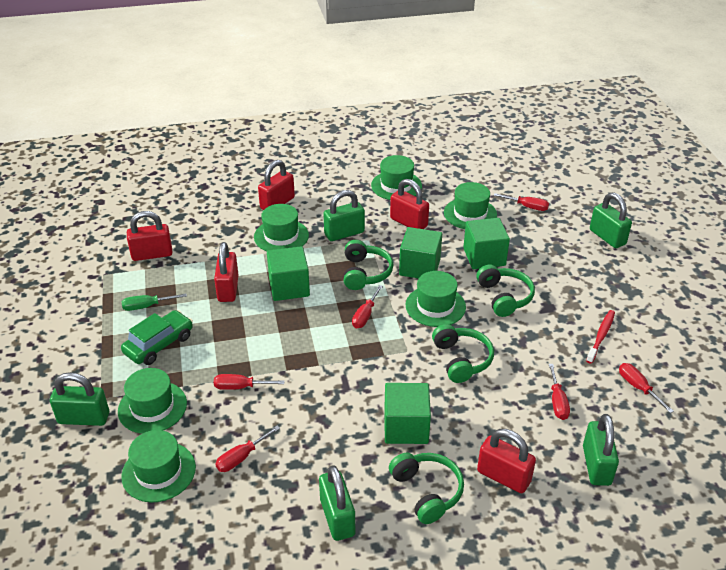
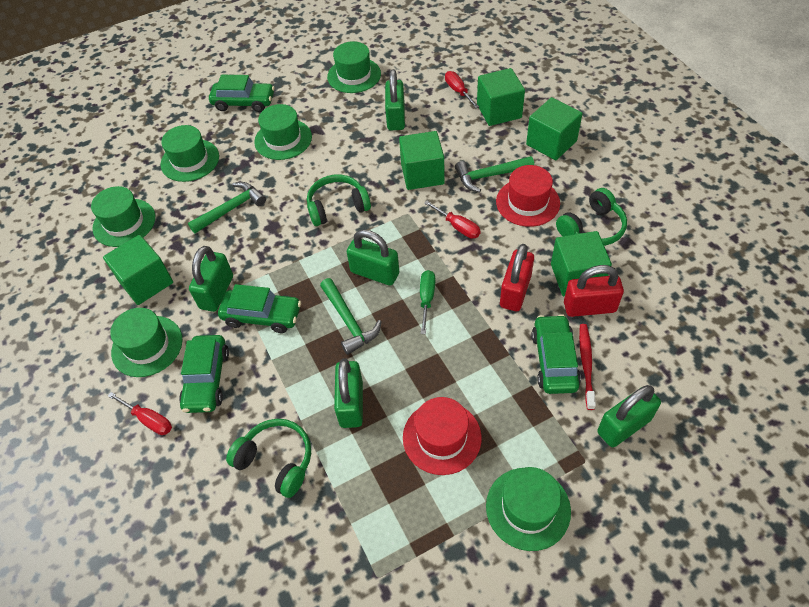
green car: [121,310,193,365] = 1 -> [179,335,229,413] [209,75,274,112] [218,284,301,333] [531,314,581,394] = 4
green cube: [267,246,310,301] [384,383,431,444] [399,227,442,279] [463,218,510,269] = 4 -> [103,235,173,305] [399,131,444,190] [477,68,525,126] [526,97,583,160] [551,231,612,296] = 5
green hammer: none = 0 -> [188,182,266,234] [320,278,381,355] [455,156,534,192] = 3
green headphones: [344,240,393,290] [389,453,464,524] [432,324,494,383] [476,264,535,317] = 4 -> [226,419,311,498] [307,175,371,226] [556,188,627,246] = 3
red hat: none = 0 -> [403,397,482,475] [496,165,560,227] = 2
red padlock: [127,211,173,261] [214,242,238,302] [258,160,295,210] [390,179,429,229] [477,429,536,493] = 5 -> [500,244,534,311] [564,265,624,317] = 2
red screwdriver: [214,374,285,390] [215,426,280,472] [352,285,383,329] [494,193,549,211] [549,364,570,420] [619,363,674,413] = 6 -> [108,392,172,435] [424,201,481,239] [445,71,479,108] = 3

